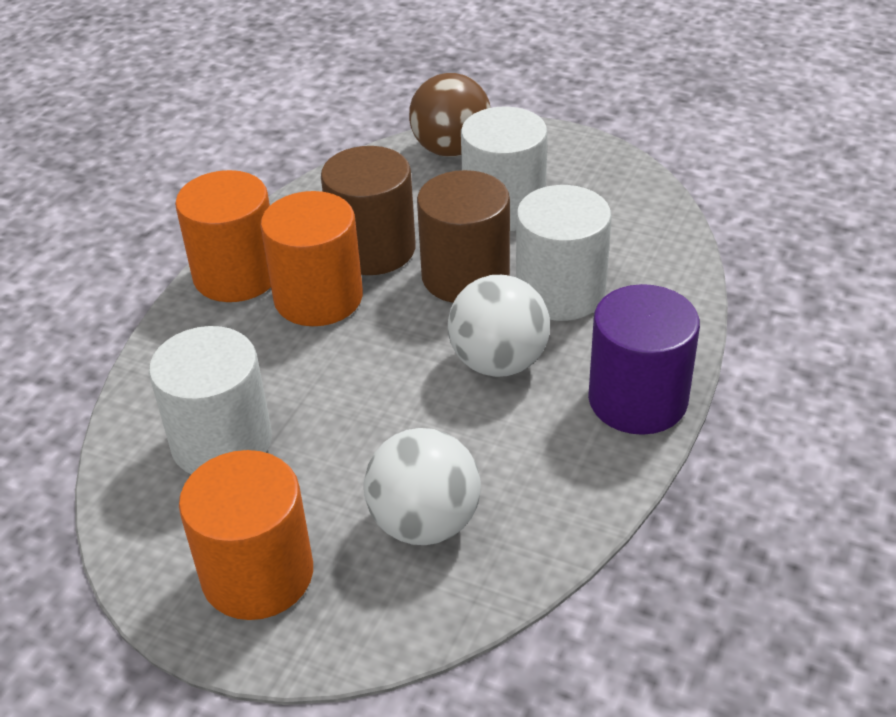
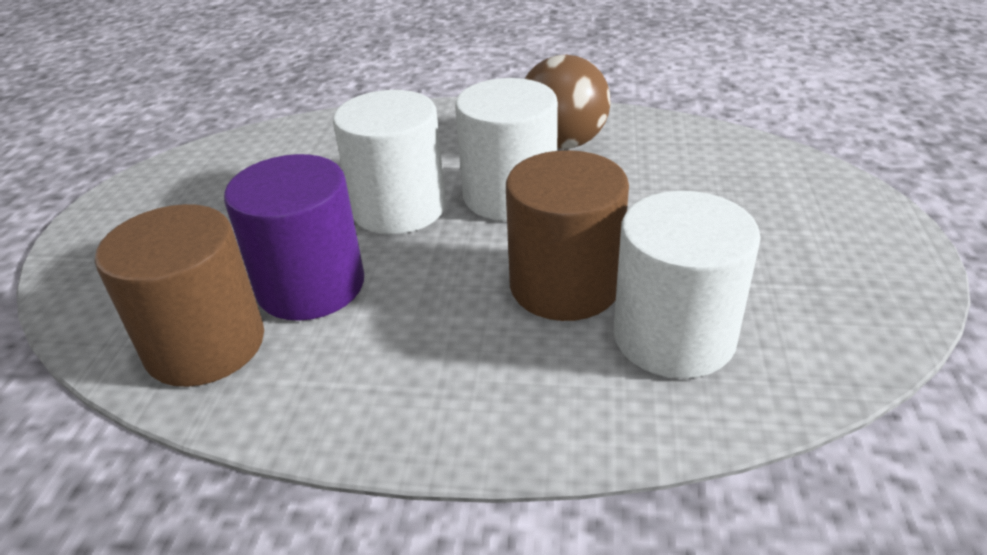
orange cylinder: [175,170,271,302] [179,450,313,620] [260,191,363,326] = 3 -> none = 0
white ball: [364,428,481,545] [448,275,550,377] = 2 -> none = 0

